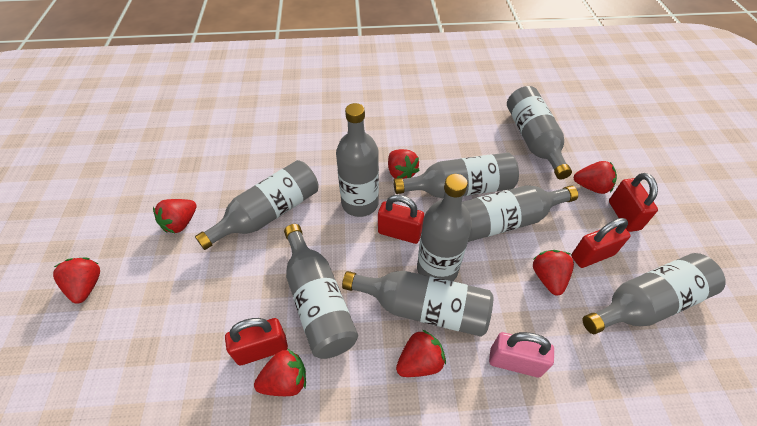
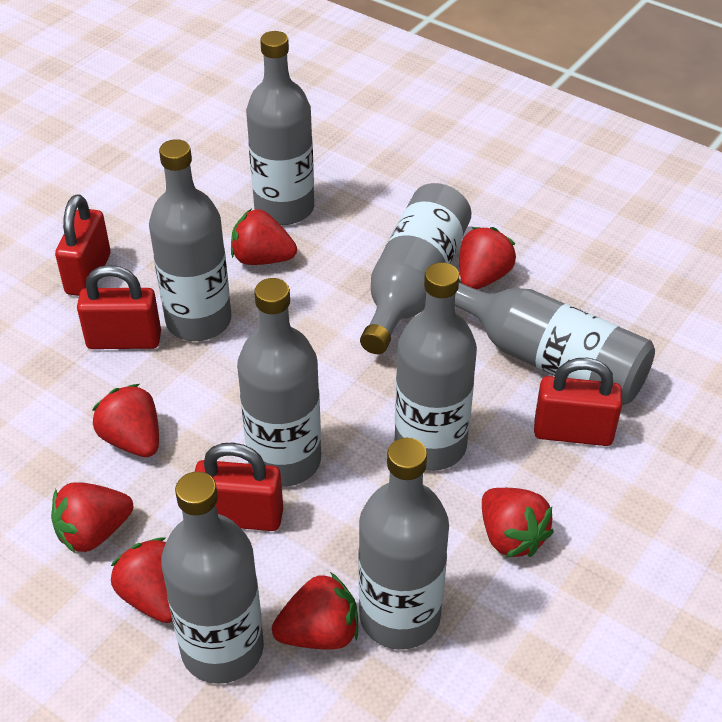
grey bottle: [195,160,319,250] [284,224,358,359] [336,103,379,217] [342,271,493,337] [393,153,519,198] [417,174,472,281] [462,185,578,242] [507,86,572,179] [582,253,726,334] = 9 -> [149,139,231,341] [161,471,264,684] [237,278,321,487] [246,31,314,225] [359,438,449,650] [360,183,472,354] [395,262,477,471] [455,280,655,405] = 8
pink padlock: [489,332,554,377] = 1 -> none = 0

